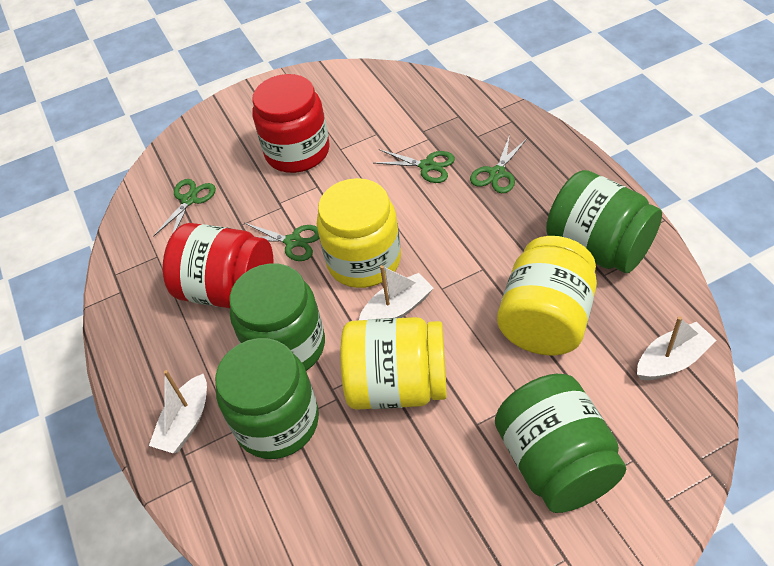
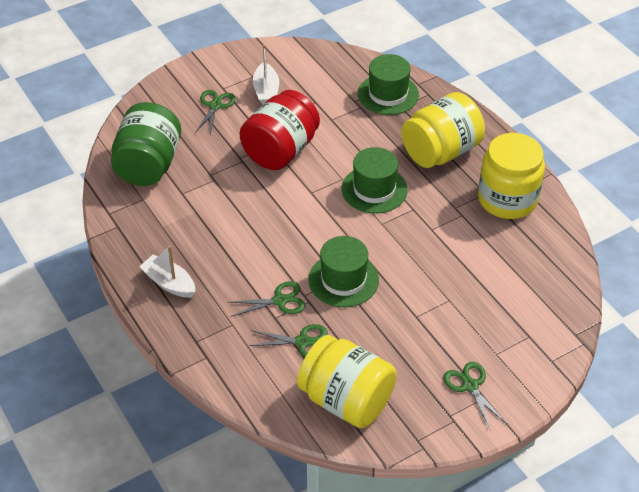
green hat: none = 0 -> [308,236,379,307] [341,147,407,214] [358,54,419,115] = 3
green jar: [215,338,319,459] [229,263,325,371] [495,374,626,513] [546,170,662,273] = 4 -> [111,102,181,186] = 1
red jar: [163,223,273,308] [253,74,330,173] = 2 -> [240,90,320,170] = 1
white boat: [149,370,207,453] [359,265,433,320] [637,316,717,380] = 3 -> [139,245,195,298] [253,44,279,105] = 2

